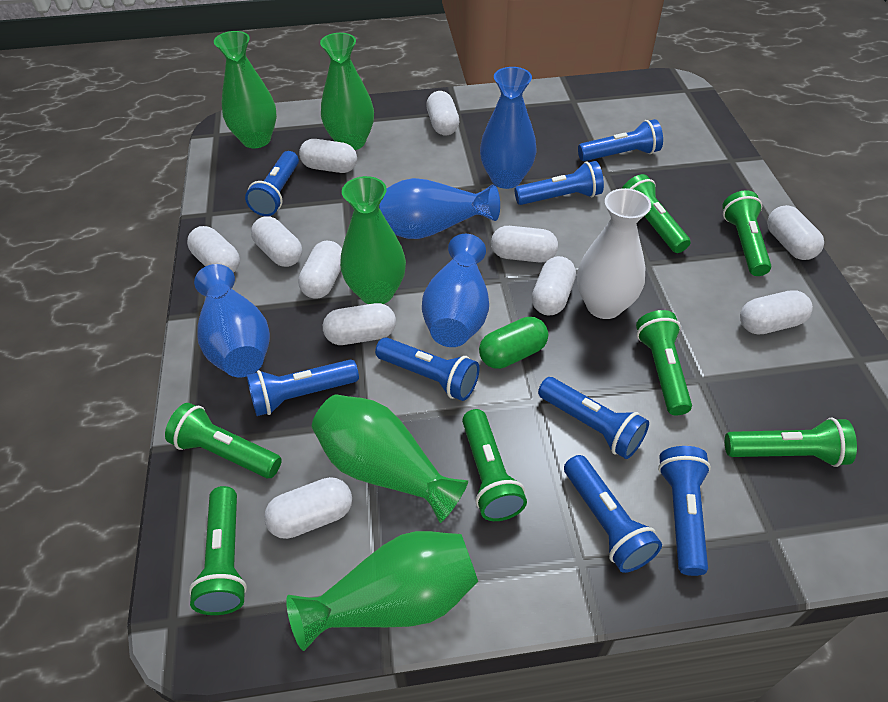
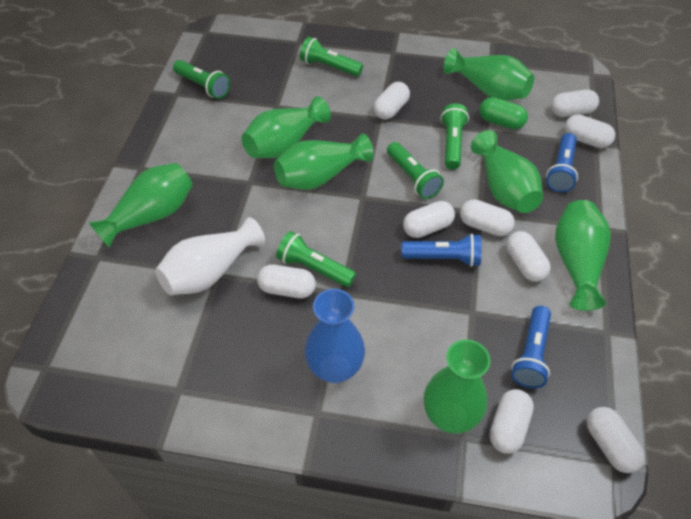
blue flashlight: [245,151,299,216] [247,359,359,416] [375,337,479,401] [515,161,604,205] [538,377,649,459] [564,455,662,573] [578,119,663,161] [658,446,711,576] = 8 -> [402,234,482,267] [511,306,551,388] [546,133,578,192] = 3
blue vase: [194,264,270,377] [379,178,500,239] [422,234,489,347] [480,67,536,189] = 4 -> [305,289,365,383] = 1
green flashlight: [165,403,282,478] [189,486,247,615] [462,409,527,521] [622,174,691,253] [636,310,692,415] [722,190,771,276] [725,418,857,467] = 7 -> [173,60,230,99] [276,231,356,287] [300,37,363,76] [387,142,444,199] [440,103,469,169] = 5
green vase: [214,31,277,148] [286,531,478,651] [312,394,468,523] [320,33,374,150] [340,176,406,304] = 5 -> [88,163,193,248] [242,96,331,158] [274,134,374,190] [424,339,490,434] [443,48,534,101] [471,130,543,213] [555,200,611,311] = 7
white capsule: [187,226,240,273] [251,216,302,267] [264,477,352,539] [298,241,342,298] [299,139,357,173] [323,303,396,345] [426,91,459,135] [491,226,558,263] [532,256,576,315] [740,290,813,334] [767,205,824,260] = 11 -> [257,264,316,298] [373,82,410,120] [403,201,455,238] [460,199,515,236] [490,389,534,454] [506,231,551,282] [551,89,599,117] [564,114,615,148] [587,407,645,473] = 9

